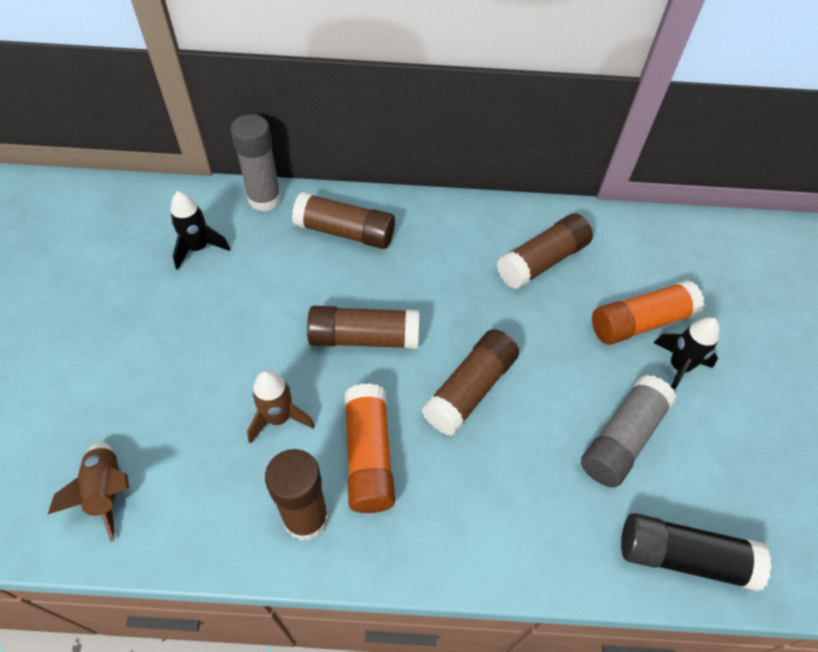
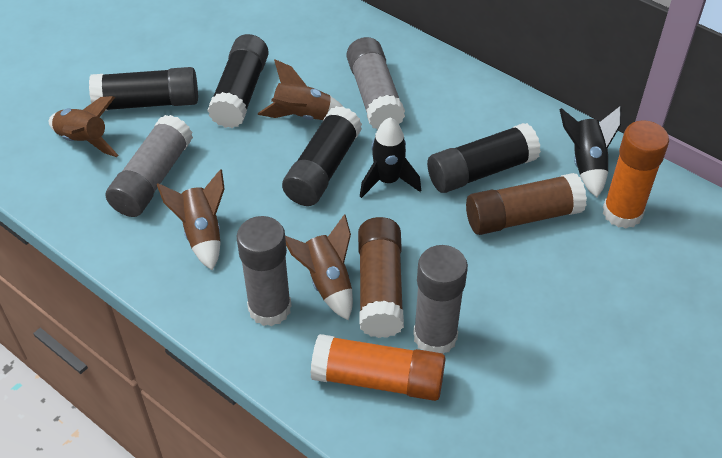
black glue stick: [621,513,771,591] = 1 -> [89,67,198,111] [207,34,269,128] [282,106,362,206] [427,123,541,193] = 4
brown glue stick: [265,449,328,541] [292,192,395,249] [307,306,419,349] [422,329,519,436] [497,213,593,289] = 5 -> [358,217,404,338] [466,173,587,235] = 2
brown rocket: [48,441,129,542] [247,370,315,444] = 2 -> [49,96,118,157] [157,169,225,271] [258,59,342,120] [285,214,353,320] = 4
grey glue stick: [231,114,282,212] [581,375,677,487] = 2 -> [106,115,193,217] [237,216,291,326] [347,37,405,130] [413,245,468,354] = 4

